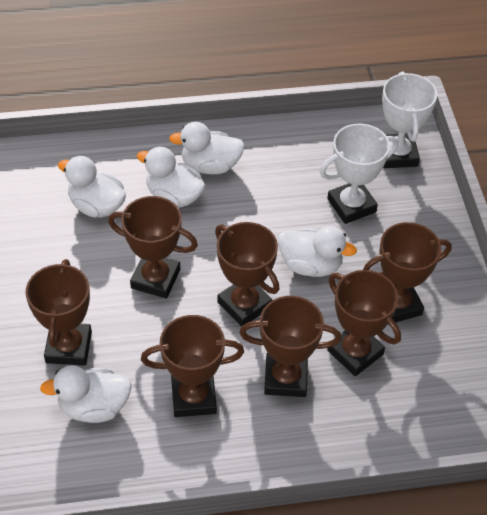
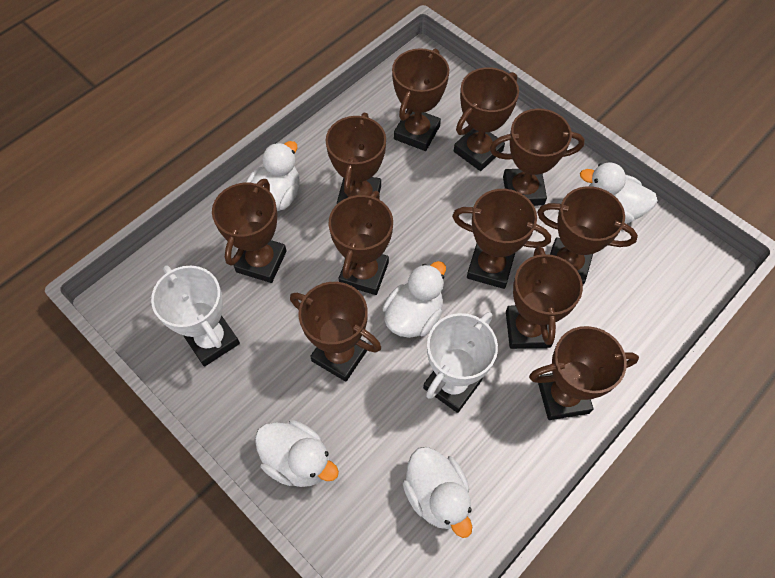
brown trophy: [25,259,92,366] [108,196,198,299] [141,315,244,417] [215,222,279,326] [239,296,341,397] [327,270,401,376] [363,222,452,325] = 7 -> [212,179,287,283] [290,282,381,382] [325,113,386,204] [329,191,393,295] [392,48,449,151] [452,189,551,289] [454,67,519,171] [490,108,585,206] [506,246,583,349] [529,326,639,420] [537,186,638,285] = 11

